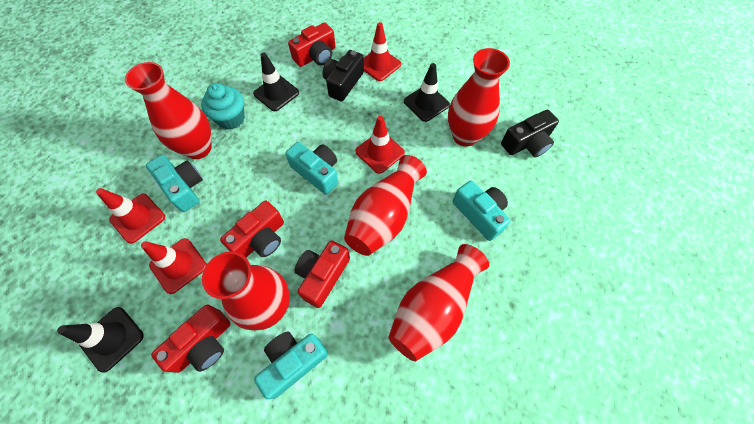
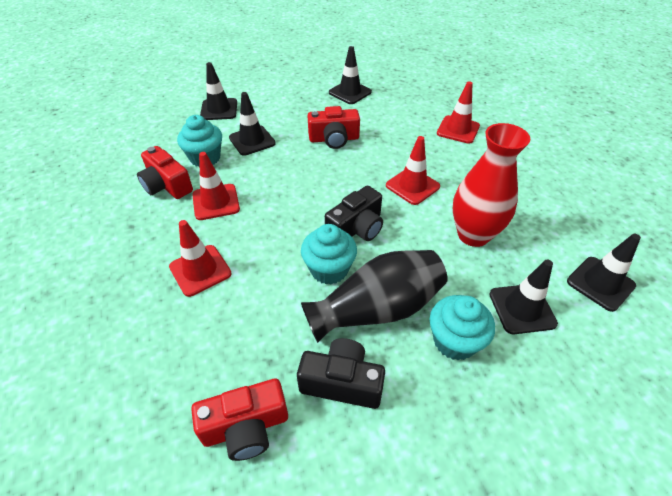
black traffic cone: [57,307,144,373] [253,53,299,111] [404,63,450,122] = 3 -> [200,62,237,120] [229,92,276,156] [329,46,372,104] [489,260,558,334] [567,234,641,312] = 5
black vase: none = 0 -> [301,250,448,343] = 1
red camera: [151,305,231,373] [220,201,284,257] [288,22,336,67] [295,240,350,308] = 4 -> [137,146,193,199] [191,379,288,461] [307,106,360,149] = 3
red vase: [125,62,212,159] [202,252,290,330] [344,155,427,256] [388,244,489,361] [448,48,510,147] = 5 -> [453,123,530,247] = 1
turquoise camera: [146,155,203,212] [254,331,328,399] [285,142,338,195] [453,181,511,241] = 4 -> none = 0
turquoise cupcake: [201,83,245,130] = 1 -> [177,115,222,167] [301,224,357,284] [430,295,495,360] = 3

